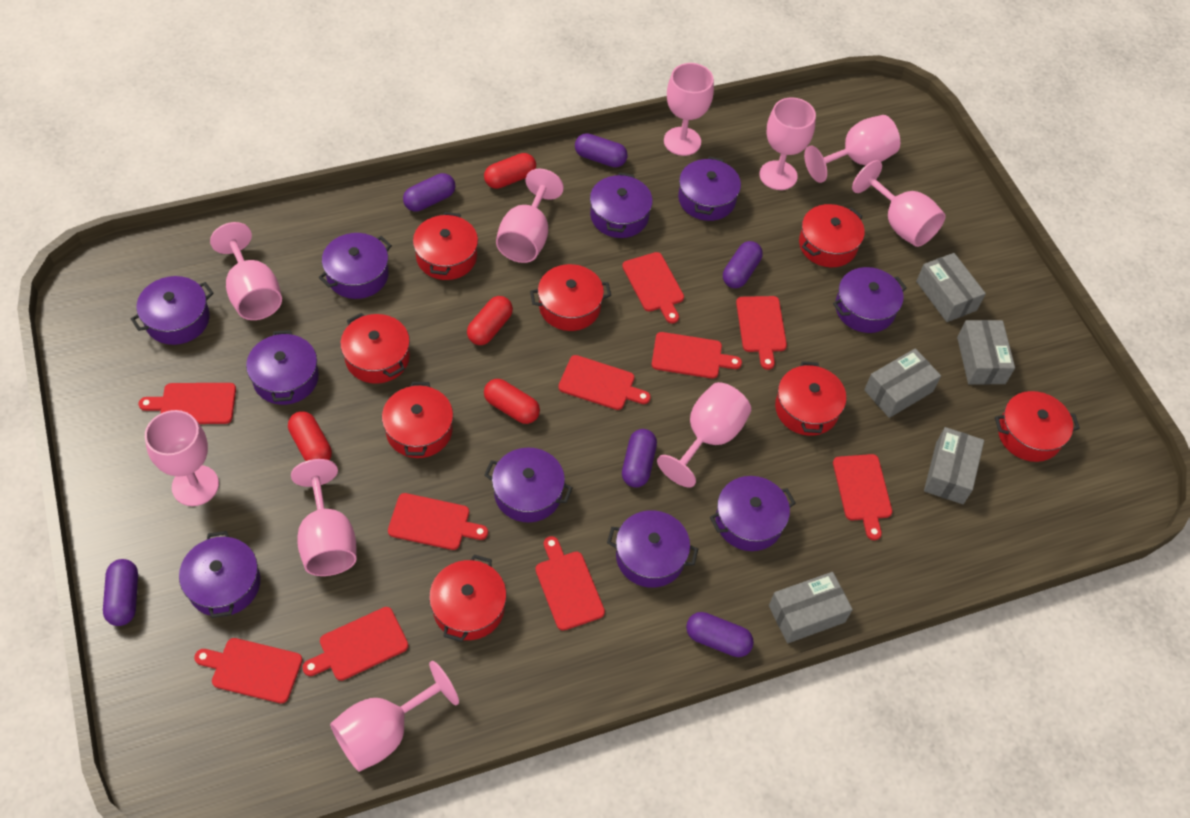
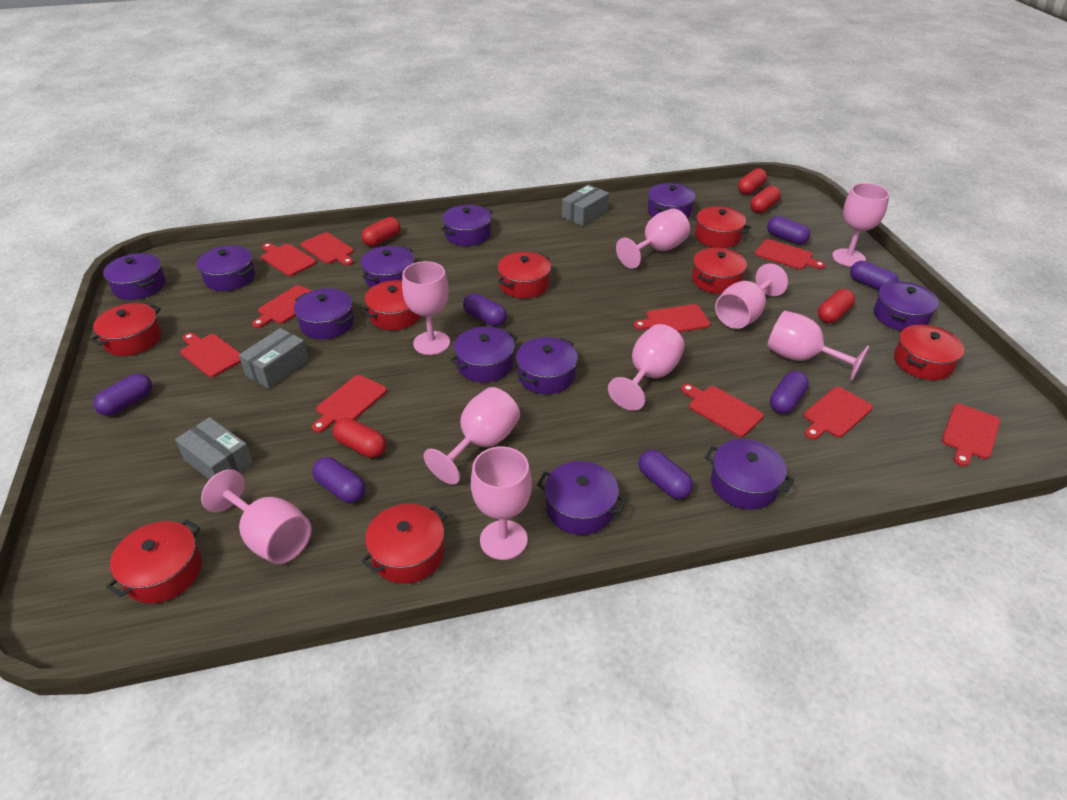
grey box: [769,572,853,643] [864,348,941,418] [916,253,986,322] [924,427,984,504] [957,320,1015,385] = 5 -> [175,417,254,480] [239,328,309,389] [562,184,609,227] = 3
pink goblet: [145,410,219,506] [210,222,282,320] [291,459,357,576] [330,661,459,772] [496,169,564,263] [657,382,751,487] [664,63,714,156] [759,97,816,190] [804,115,900,183] [852,160,946,247] = 10 -> [201,469,312,564] [402,261,450,355] [424,387,520,485] [471,446,532,560] [608,324,685,411] [616,208,690,269] [715,263,788,329] [767,311,870,382] [832,183,890,267] = 9
purple capsule: [103,559,138,626] [403,173,455,212] [575,133,628,167] [622,429,657,488] [686,612,754,657] [723,241,763,288] = 6 -> [93,373,152,416] [312,457,366,503] [463,293,507,326] [638,450,693,499] [767,216,810,244] [770,371,809,414] [850,261,899,290] = 7
purple pot: [131,276,214,345] [179,531,261,618] [246,330,319,405] [318,233,392,299] [484,448,573,522] [590,172,653,238] [607,510,698,588] [678,156,741,221] [710,476,796,551] [833,267,907,333] = 10 -> [103,253,165,300] [197,245,255,291] [294,288,354,339] [361,246,414,288] [441,205,493,246] [450,327,518,382] [516,337,578,394] [537,461,627,535] [648,183,695,219] [705,439,794,510] [874,281,938,331] = 11
red capsule: [288,411,332,461] [467,296,513,345] [484,153,536,189] [484,379,540,424] = 4 -> [333,418,386,458] [361,217,401,247] [738,168,767,195] [750,186,781,213] [818,289,855,323] = 5

